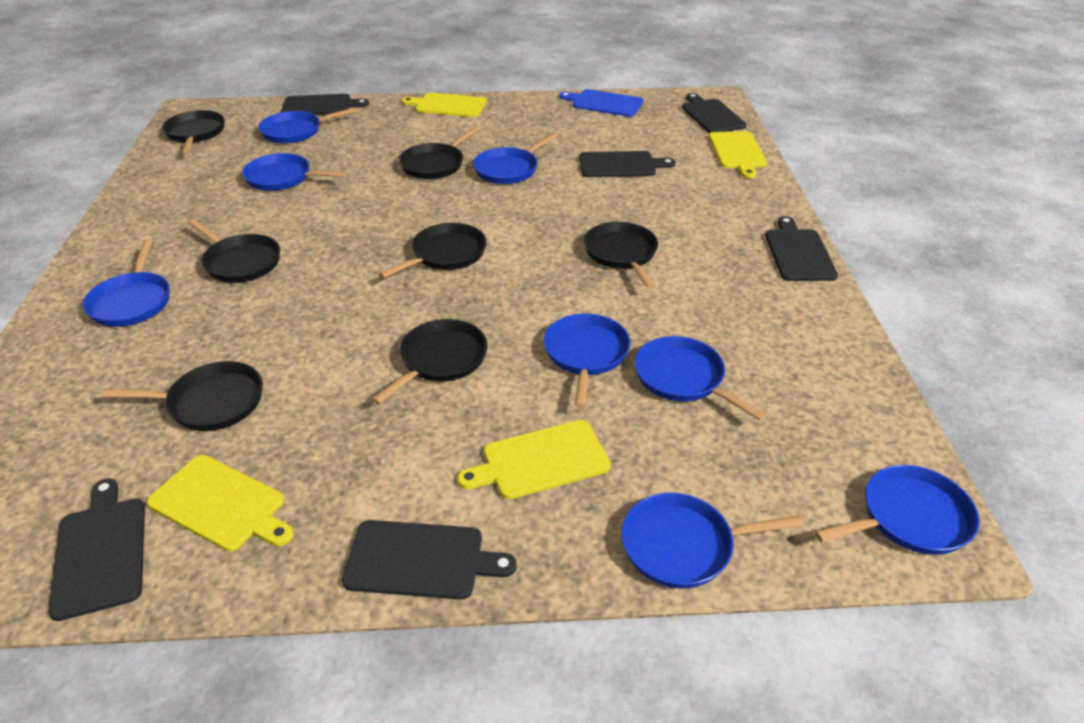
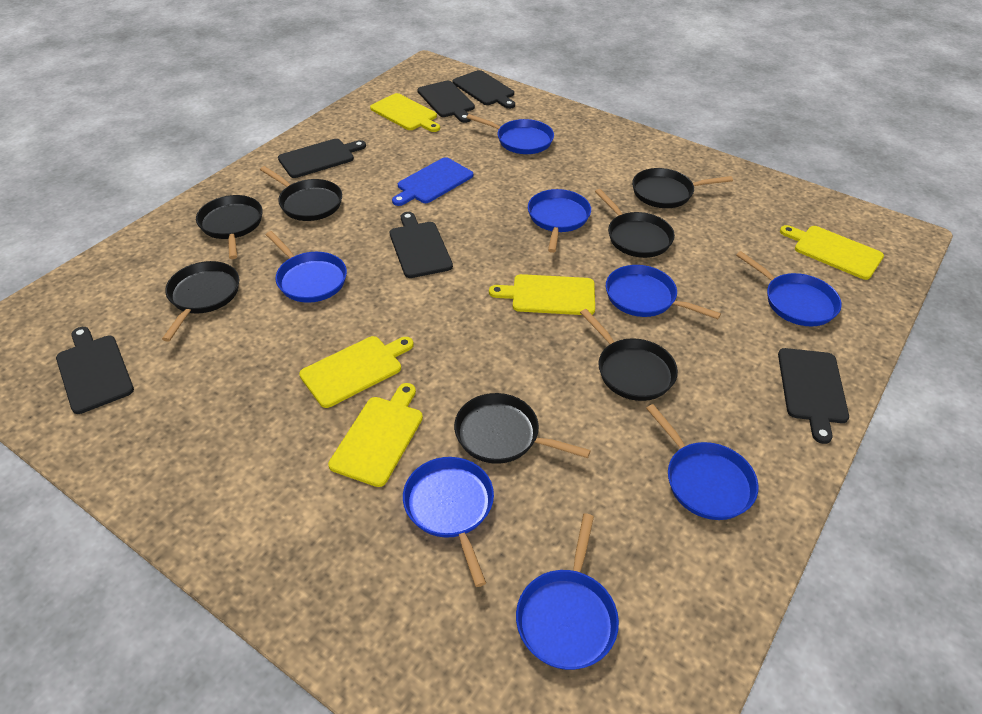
yellow cutting board: [147,455,294,551] [402,93,487,117] [457,420,611,499] [709,131,767,179] = 4 -> [299,336,414,408] [328,383,423,487] [370,93,440,132] [489,274,595,315] [780,225,884,280] = 5

